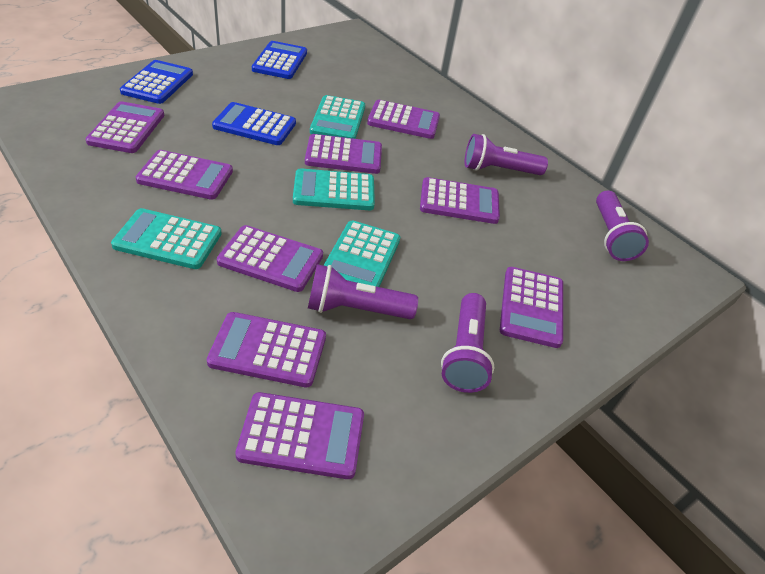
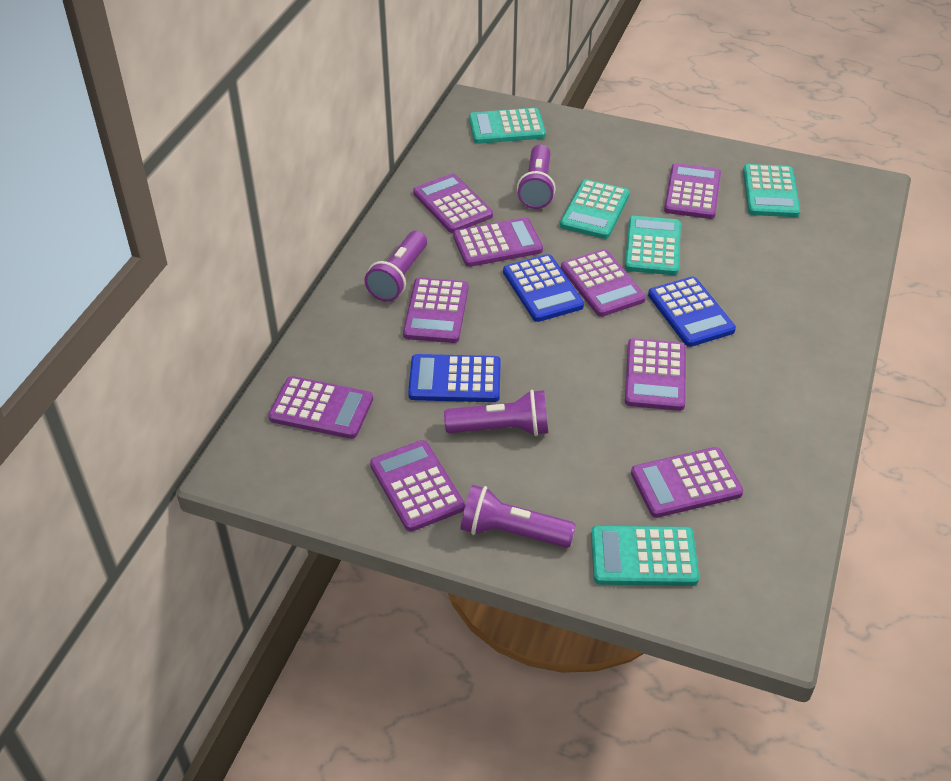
turquoise calculator: [111,208,222,269] [293,168,375,210] [310,95,365,139] [323,220,400,287] = 4 -> [469,108,546,144] [560,179,630,239] [591,526,699,586] [625,216,681,275] [743,164,800,217] = 5

